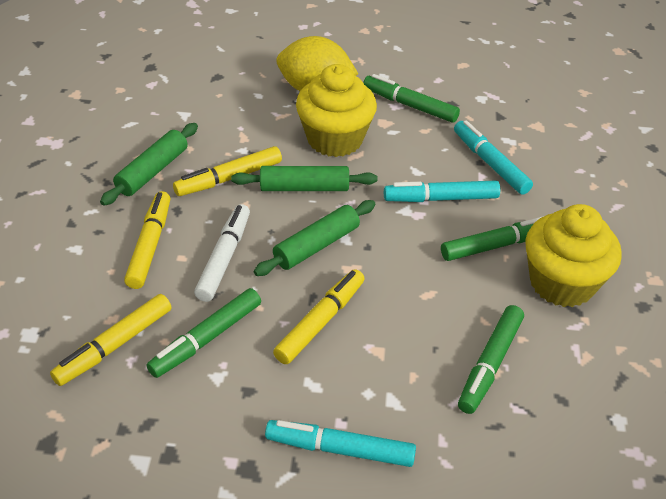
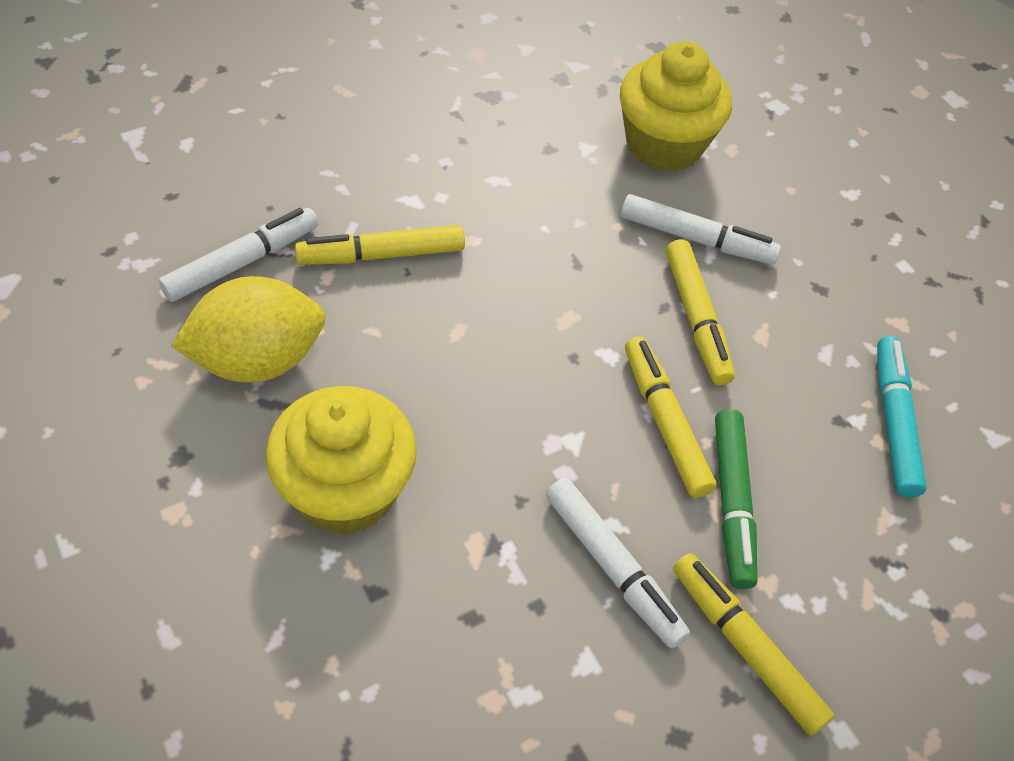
green marker: [147,288,261,378] [363,74,460,123] [441,216,544,261] [458,305,524,414] = 4 -> [715,409,758,589] = 1
green rolling pin: [100,123,198,206] [231,166,378,191] [254,200,375,276] = 3 -> none = 0
turquoise marker: [265,420,416,467] [384,180,500,202] [454,120,533,195] = 3 -> [877,336,927,498] = 1
white marker: [194,204,250,302] = 1 -> [158,208,319,302] [546,478,690,648] [621,194,781,265] = 3

